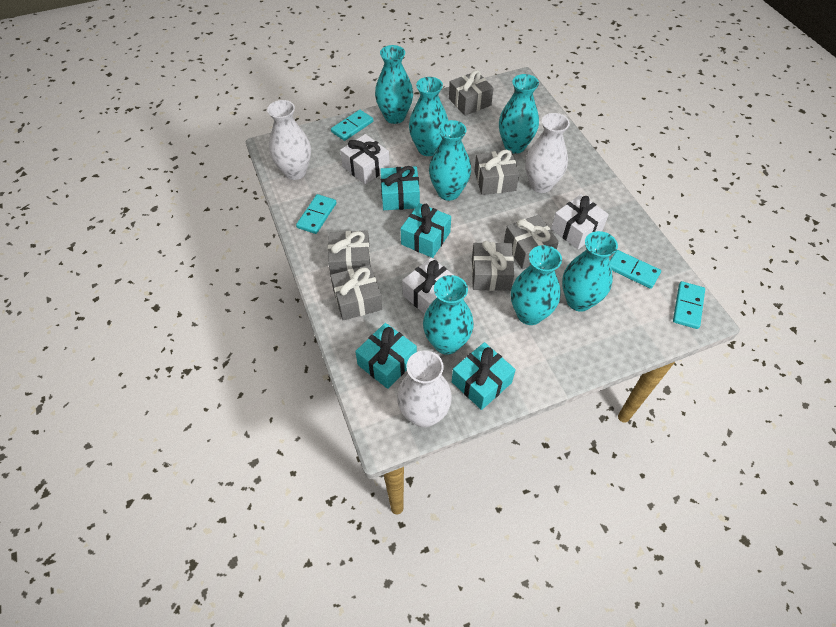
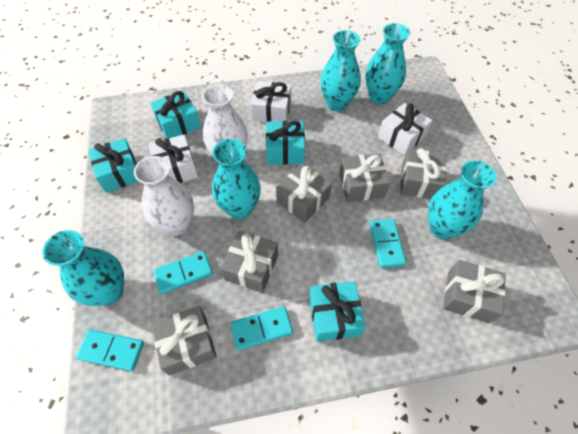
turquoise vase: [375,45,413,124] [409,77,448,156] [423,275,474,355] [429,120,471,201] [499,74,539,154] [511,245,562,325] [562,231,618,312] = 7 -> [42,230,124,306] [212,139,261,219] [320,30,361,111] [365,23,410,104] [428,160,497,239] = 5
white vase: [267,100,311,180] [397,351,452,427] [525,113,570,193] = 3 -> [134,156,194,236] [202,84,248,155] = 2

